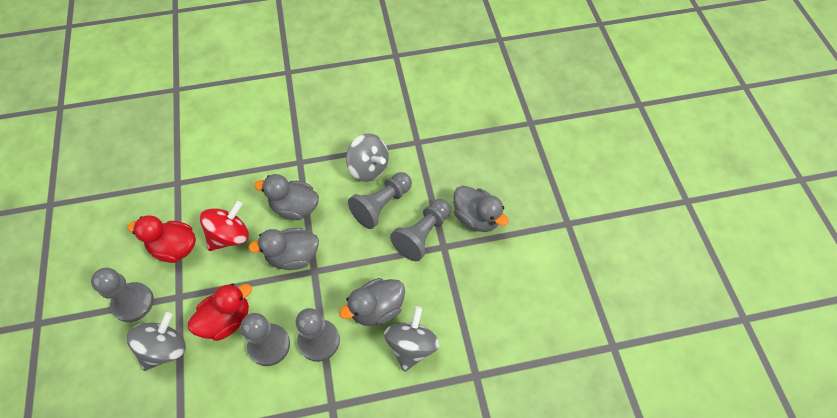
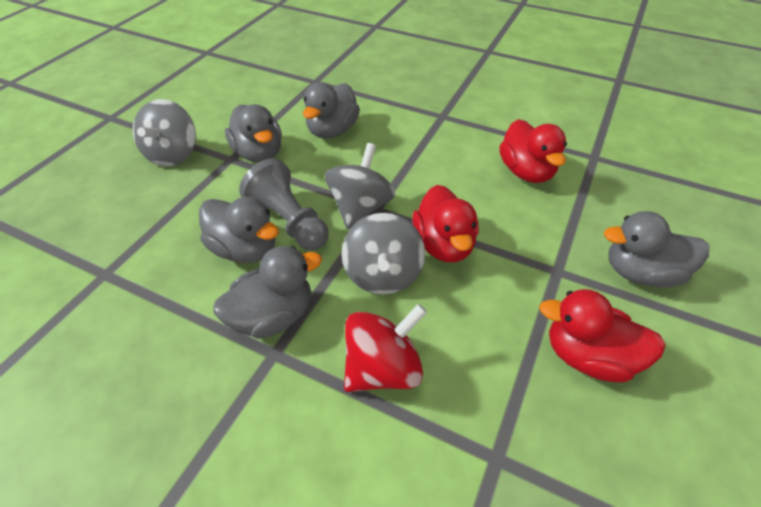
grey duck: [248,228,319,270] [255,174,319,220] [339,278,405,326] [453,186,509,232] = 4 -> [199,197,279,263] [213,246,322,339] [225,104,282,162] [303,82,360,139] [604,211,709,287] = 5
grey pawn: [91,268,154,322] [240,313,290,366] [296,308,340,362] [348,172,412,229] [390,199,451,261] = 5 -> [239,158,329,251] = 1
red duck: [127,215,196,263] [188,283,252,341] = 2 -> [412,185,479,262] [499,119,567,183] [539,289,666,383] = 3

